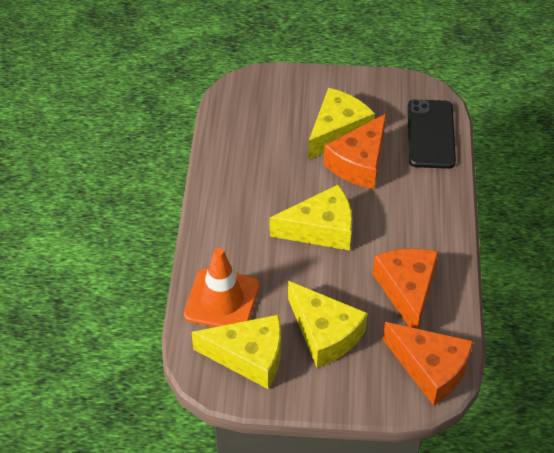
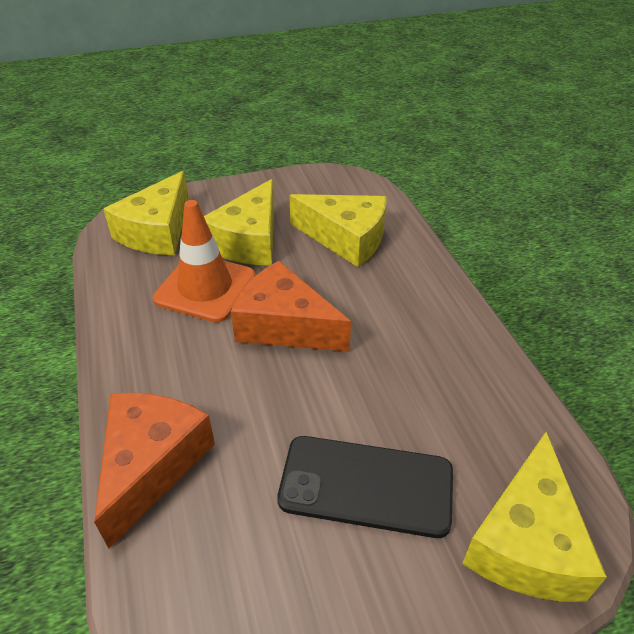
orange cheese: [324,114,386,189] [373,248,439,329] [383,322,474,406] = 3 -> [94,393,215,549] [231,261,351,352] = 2

